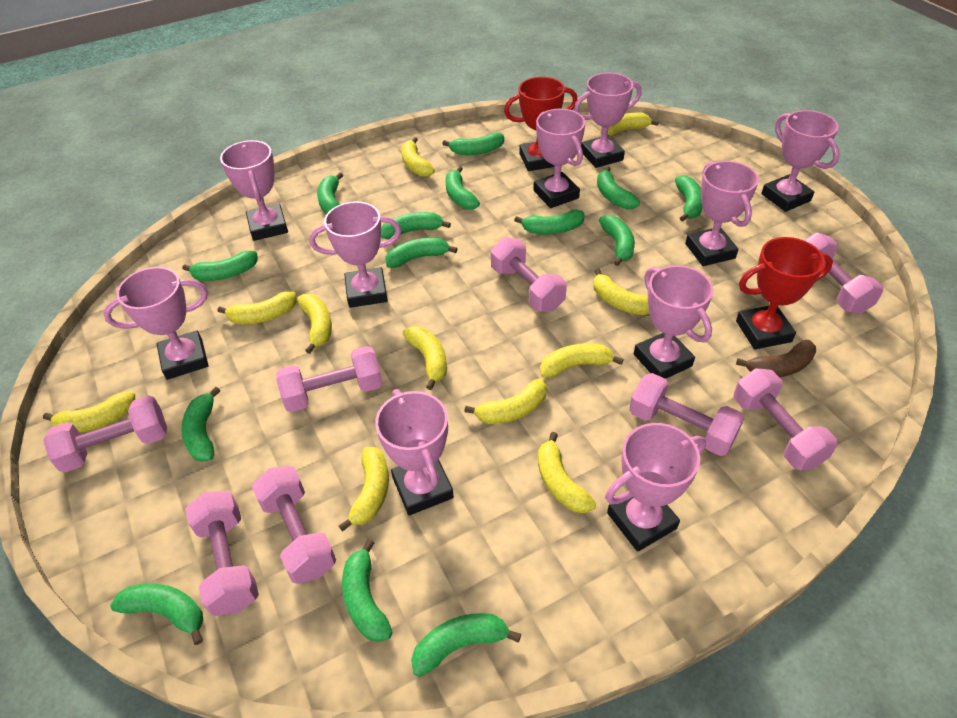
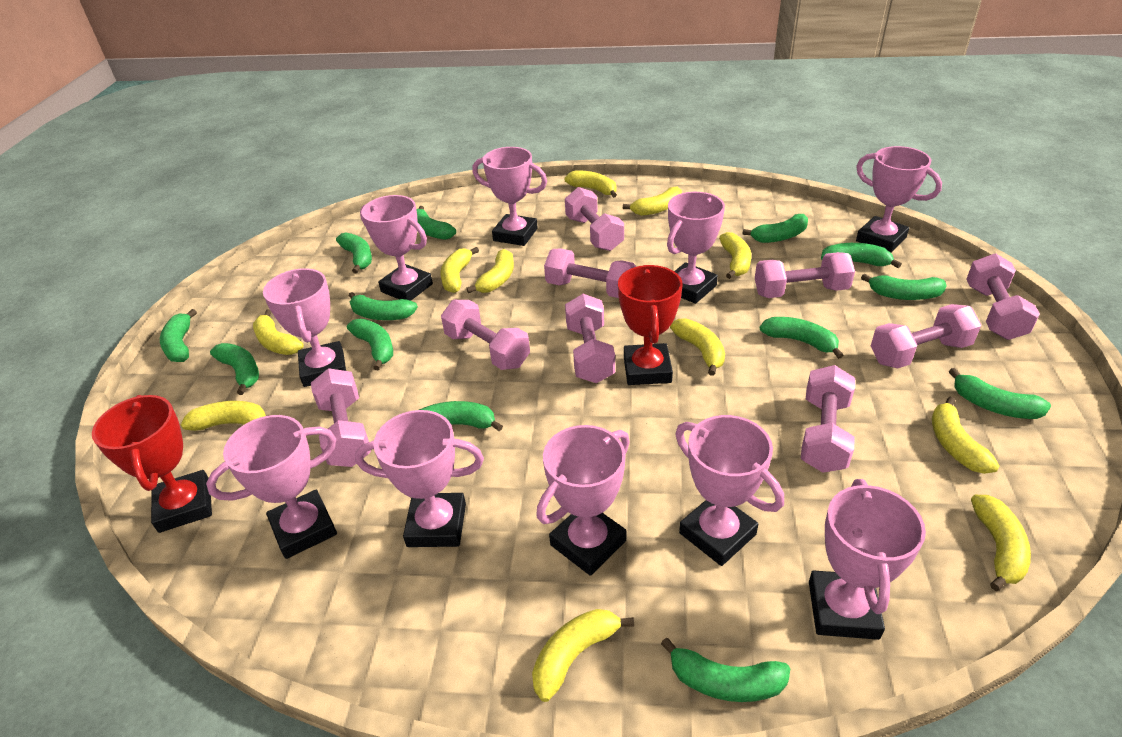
brown banana: [736,340,816,377] = 1 -> none = 0
green banana: [110,583,204,645] [181,387,221,462] [182,251,258,281] [317,173,343,214] [342,539,392,642] [381,212,451,239] [385,238,458,268] [411,613,521,677] [442,132,504,155] [446,166,480,210] [514,209,585,234] [597,166,640,209] [599,215,635,266] [675,175,702,222] = 14 -> [160,309,197,362] [210,343,259,395] [336,232,372,273] [347,319,393,370] [349,292,418,320] [416,206,456,240] [419,401,503,431] [661,637,790,702] [742,214,808,243] [760,317,843,359] [821,243,902,268] [861,274,947,300] [949,368,1051,419] = 13
pink dumbbell: [43,395,167,473] [185,491,259,616] [252,466,336,584] [276,346,383,412] [491,238,567,311] [629,373,745,456] [734,368,838,470] [804,233,883,314] = 8 -> [311,368,371,467] [441,300,530,370] [544,248,636,298] [565,187,624,251] [565,294,615,383] [755,252,855,298] [801,365,855,473] [871,304,981,368] [967,253,1040,340] = 9

